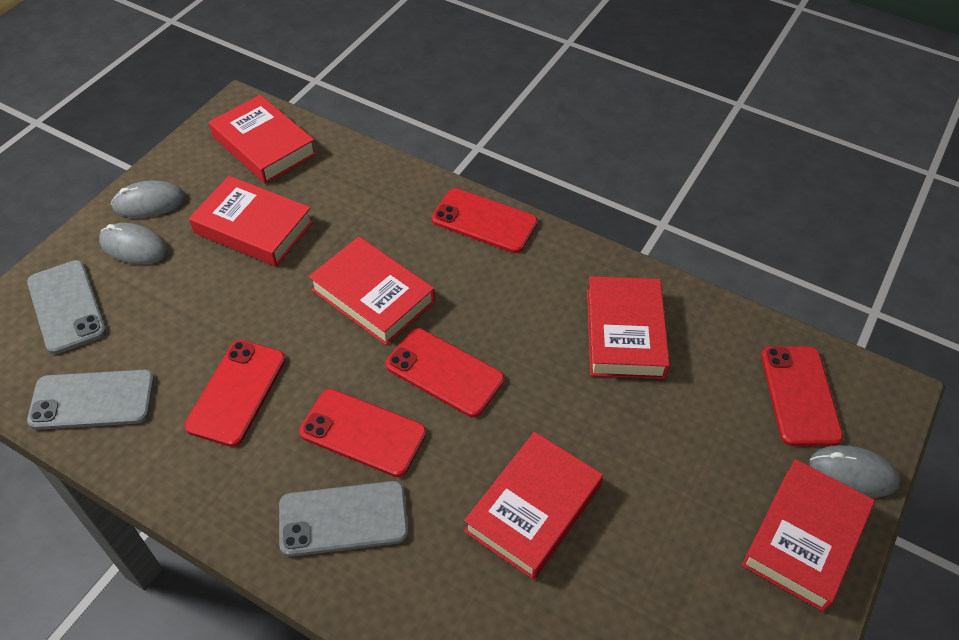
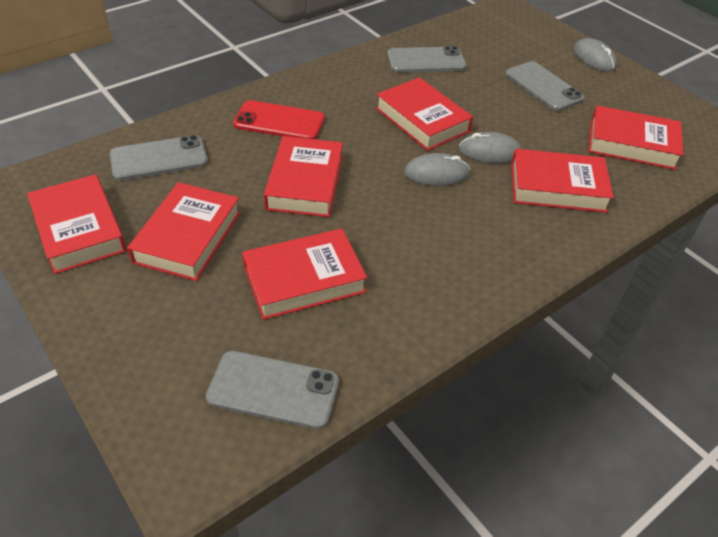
grey phone: [27,260,106,354] [27,370,154,430] [279,481,408,557] = 3 -> [110,135,208,181] [206,351,339,429] [387,46,467,73] [506,61,584,111] = 4
red book: [189,176,313,267] [209,95,316,184] [309,237,435,345] [464,432,603,580] [587,276,670,379] [742,459,875,612] = 6 -> [27,174,127,274] [127,182,240,281] [242,228,367,320] [264,136,343,217] [376,77,473,151] [511,149,614,213] [588,105,684,170] = 7
red phone: [184,340,286,447] [299,389,427,477] [386,328,504,417] [432,188,538,253] [761,346,843,446] = 5 -> [233,100,325,139] = 1

